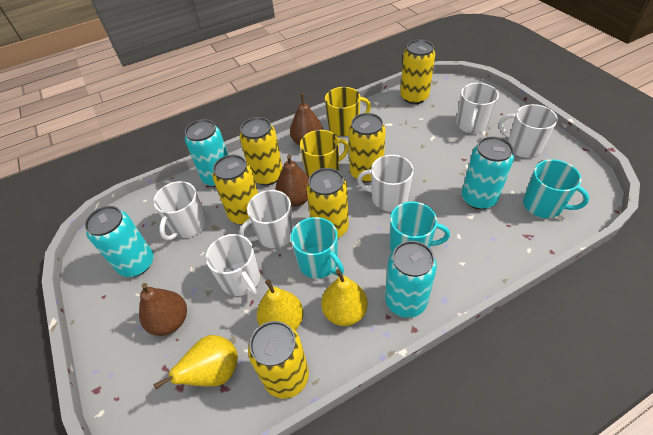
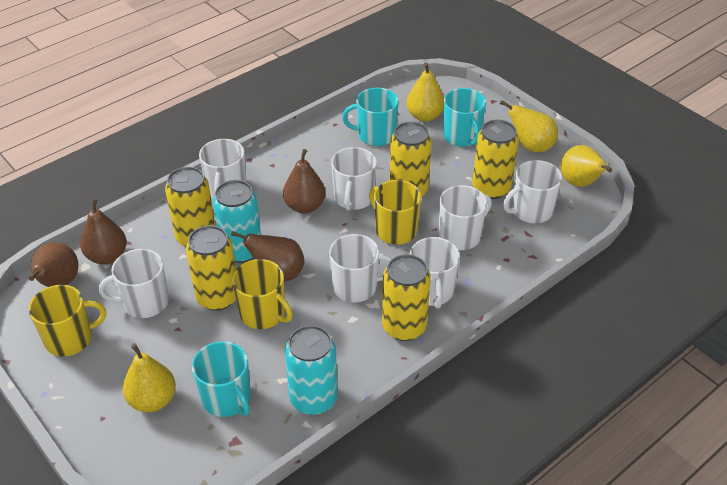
brown pear: [139,283,187,336] [275,154,309,207] [290,94,323,146] = 3 -> [29,242,78,287] [80,198,127,265] [231,231,304,282] [283,149,326,213] = 4
turquoise can: [85,206,154,277] [185,119,228,187] [385,241,437,318] [462,136,514,209] = 4 -> [213,180,261,263] [285,325,338,415] = 2
white mug: [153,181,206,241] [206,234,260,296] [239,190,294,248] [357,155,414,211] [456,83,499,134] [499,104,558,158] = 6 -> [99,249,169,318] [199,139,246,198] [329,234,392,302] [331,147,377,210] [409,237,460,309] [439,185,492,250] [503,160,562,223] = 7
yellow can: [212,155,258,225] [239,117,283,185] [248,321,309,399] [306,168,349,238] [349,113,386,183] [400,40,435,104] = 6 -> [165,167,216,247] [186,225,236,311] [382,254,431,341] [389,122,432,197] [472,120,519,199] = 5
yellow mug: [300,130,349,177] [325,87,371,136] = 2 -> [29,285,106,356] [232,259,293,329] [369,180,421,245] = 3
yellow pear: [153,335,238,390] [257,279,303,330] [321,269,368,326] = 3 -> [123,343,176,412] [407,62,444,121] [500,100,558,152] [561,145,612,187] = 4

